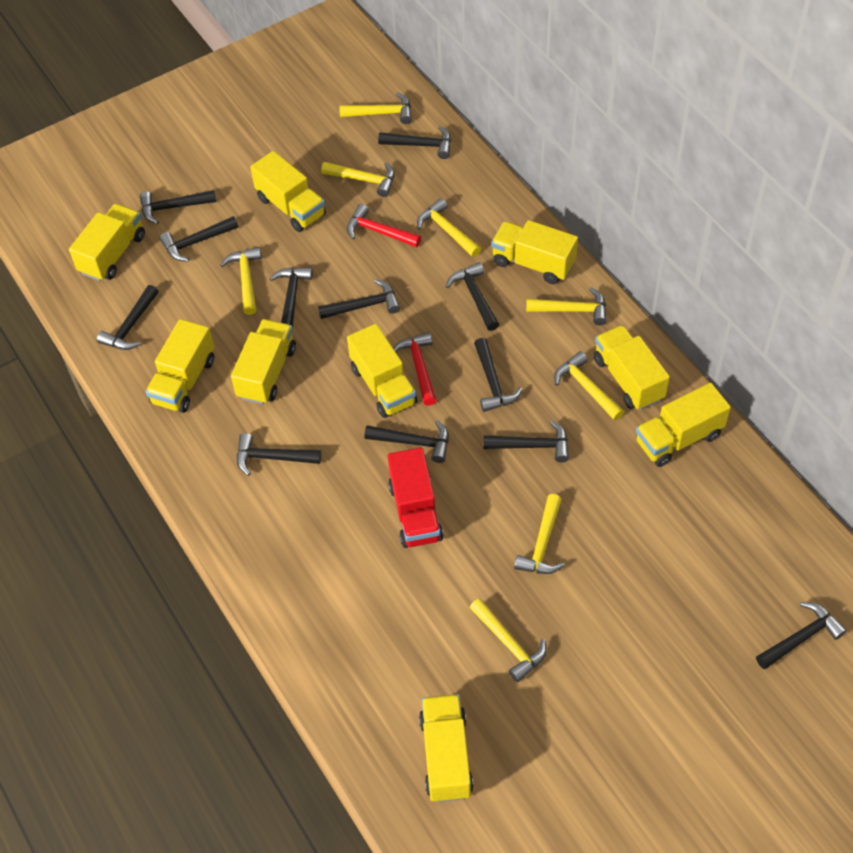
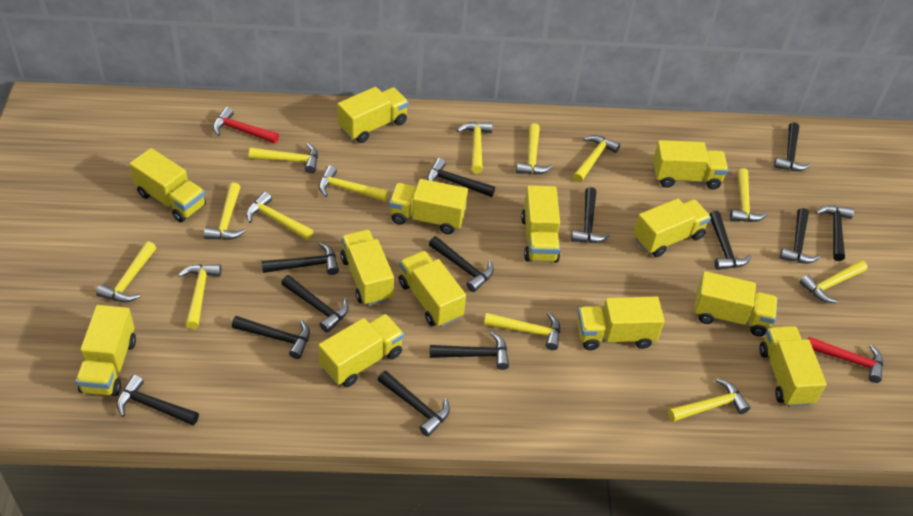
black hammer: [97,285,159,350] [140,190,216,224] [160,216,238,262] [237,433,321,476] [270,267,313,328] [318,279,400,319] [364,420,449,463] [378,126,451,159] [446,262,499,331] [474,338,523,412] [483,420,569,462] [756,602,847,669] = 12 -> [117,375,199,425] [232,316,310,359] [261,242,339,275] [281,275,349,333] [378,371,450,437] [427,158,495,197] [429,236,494,292] [430,332,509,370] [571,187,610,243] [709,211,752,270] [774,122,811,171] [779,208,820,264] [816,205,854,261] = 13
red truck: [388,447,443,548] = 1 -> none = 0
yellow hammer: [220,247,262,315] [321,162,395,197] [339,92,412,124] [417,198,481,257] [470,598,546,682] [514,494,565,574] [526,287,606,325] [554,351,624,421] = 8 -> [96,241,156,302] [178,264,221,329] [204,182,245,240] [246,192,313,240] [249,143,318,174] [319,165,388,202] [457,122,493,173] [484,312,560,350] [516,123,553,175] [573,135,620,183] [668,378,750,422] [730,168,768,222] [800,260,868,303] = 13
yellow truck: [69,203,145,281] [145,319,214,413] [231,319,296,404] [250,151,326,232] [347,324,417,418] [419,694,473,802] [491,220,578,284] [594,325,670,410] [636,383,731,467] = 9 -> [75,305,136,396] [130,148,206,222] [318,314,404,387] [337,87,409,143] [340,230,394,306] [389,179,468,234] [399,251,466,327] [521,185,560,262] [577,296,664,350] [633,198,711,257] [653,140,728,190] [694,271,778,336] [759,326,827,407] = 13

